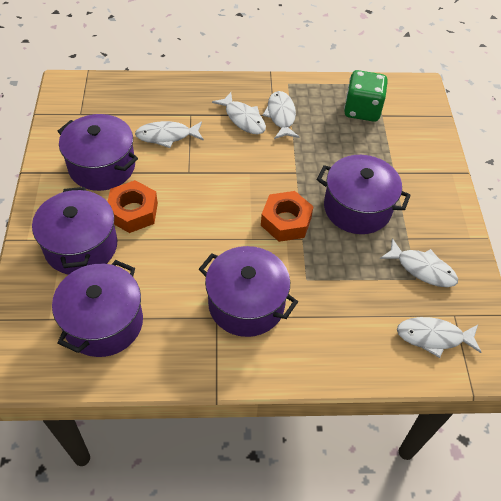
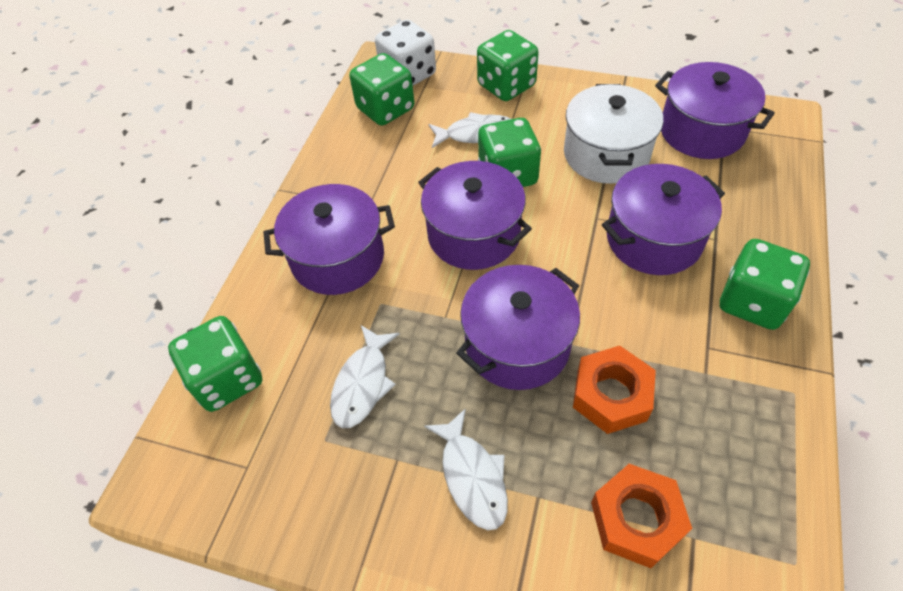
green dice: [344,70,388,122] = 1 -> [168,316,262,412] [349,53,414,126] [477,30,539,101] [478,118,541,187] [720,239,810,330] = 5
white dice: none = 0 -> [375,20,436,85] = 1
white fish: [135,121,204,148] [212,92,266,134] [262,91,299,139] [380,238,458,287] [397,317,482,358] = 5 -> [330,325,400,428] [424,408,508,530] [429,112,511,148] = 3
white pot: none = 0 -> [564,84,663,184] = 1

